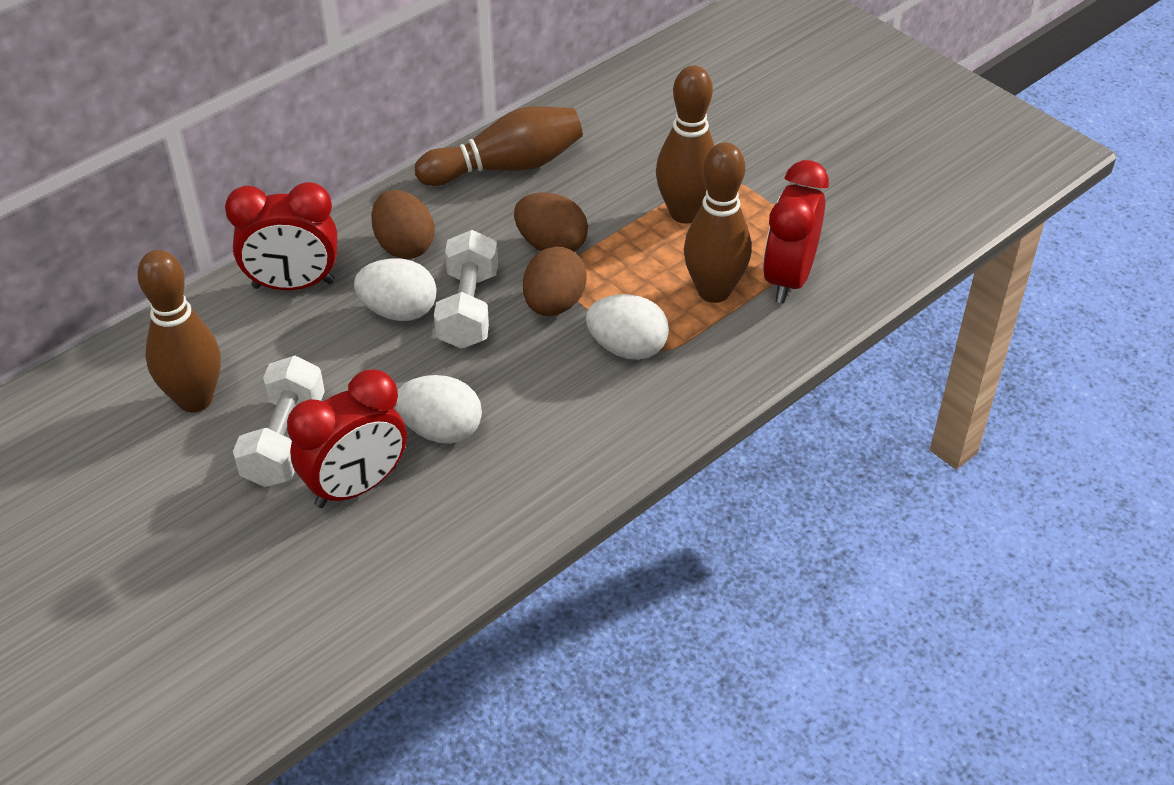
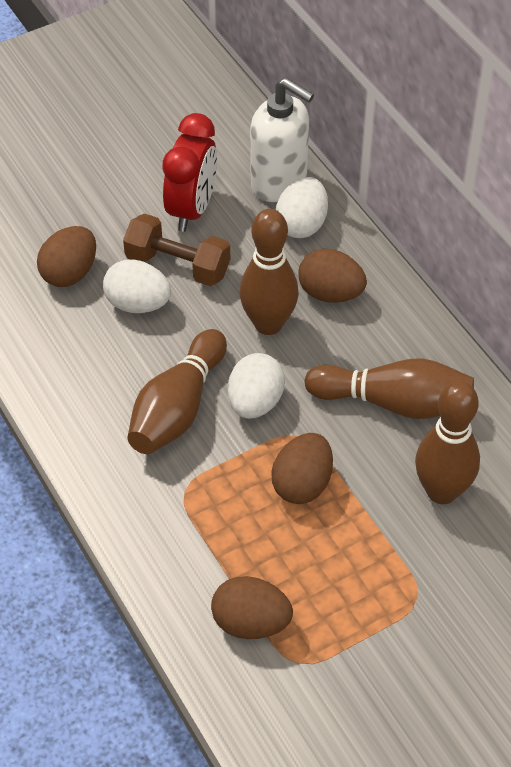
brown dumbbell: none = 0 -> [123,214,230,286] = 1
brown egg: [371,190,435,259] [514,192,588,252] [523,247,587,316] = 3 -> [37,226,96,287] [211,576,293,639] [271,433,333,504] [298,249,367,303] = 4
red clock: [225,182,337,290] [287,369,407,508] [763,160,829,303] = 3 -> [163,113,217,232] = 1
white dumbbell: [233,356,325,487] [434,230,498,349] = 2 -> none = 0
white soap dispenser: none = 0 -> [250,78,314,202] = 1

